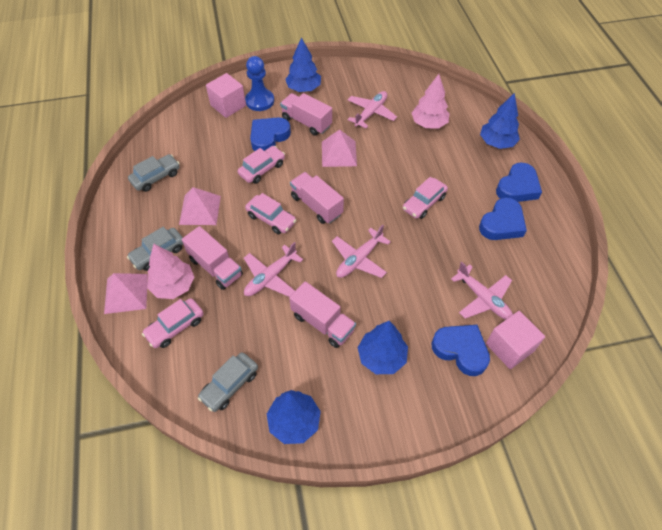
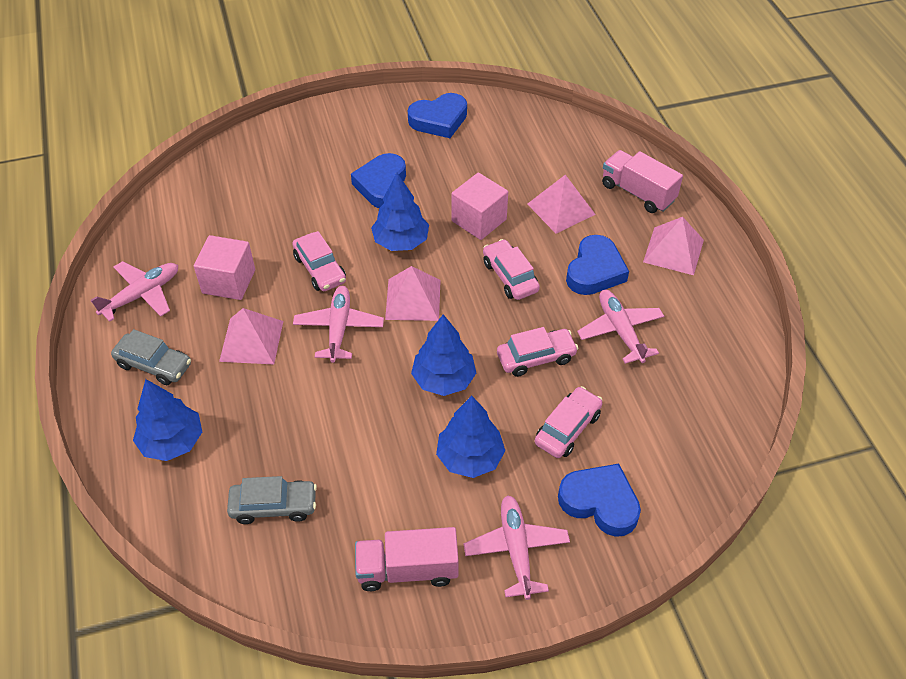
blue pawn: [245,56,274,111] = 1 -> none = 0
grey car: [127,227,183,271] [128,154,180,192] [198,352,258,412] = 3 -> [111,329,191,385] [227,476,317,524] = 2
pink pyramid: [104,273,148,314] [179,187,221,225] [322,129,357,167] = 3 -> [219,308,283,364] [385,266,441,321] [527,175,596,234] [643,217,704,275] = 4
pink tree: [147,244,194,299] [412,74,449,128] = 2 -> none = 0
pink truck: [182,226,243,290] [280,93,332,136] [289,281,356,348] [290,172,344,224] = 4 -> [355,527,459,591] [602,150,683,213] = 2

